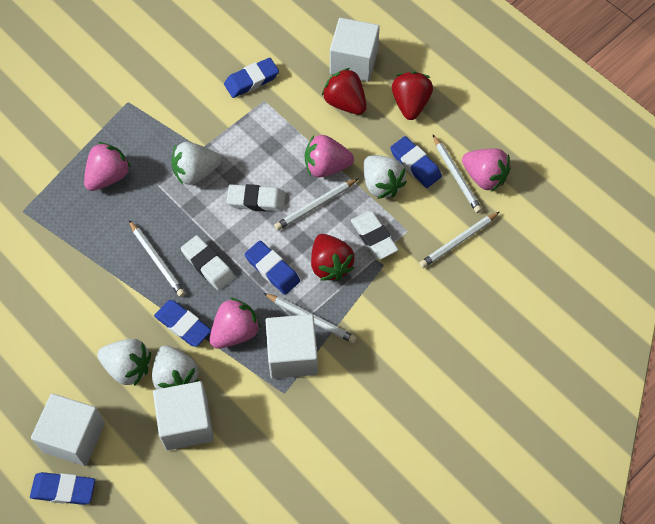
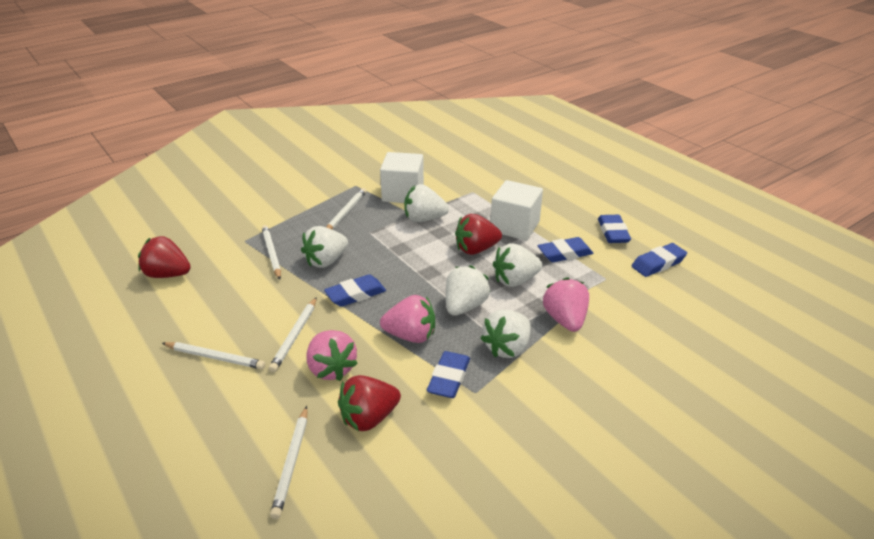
pink strawberry: [84,142,131,191] [210,297,261,349] [305,135,354,178] [462,148,511,192] = 4 -> [306,330,358,381] [380,295,435,343] [543,277,589,332] = 3
white cube: [31,393,105,466] [153,381,214,450] [265,314,318,379] [330,18,380,82] = 4 -> [380,152,424,203] [491,180,543,241] = 2
white eraser: [181,235,235,291] [227,184,285,212] [351,211,399,260] = 3 -> none = 0
white strawberry: [97,339,151,386] [152,345,199,389] [171,142,221,185] [363,155,407,199] = 4 -> [301,226,348,268] [404,184,449,222] [446,265,490,316] [480,310,531,358] [493,243,542,287] = 5

